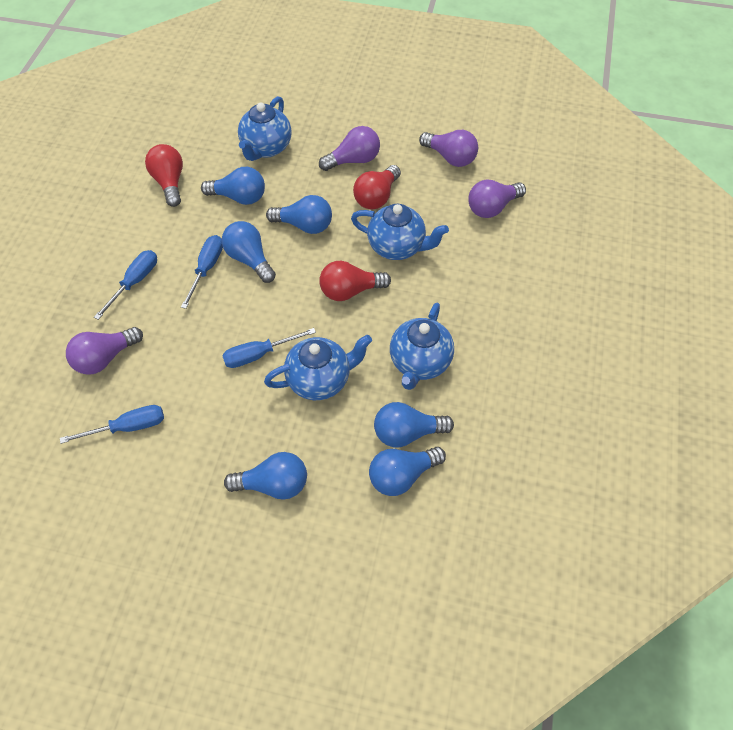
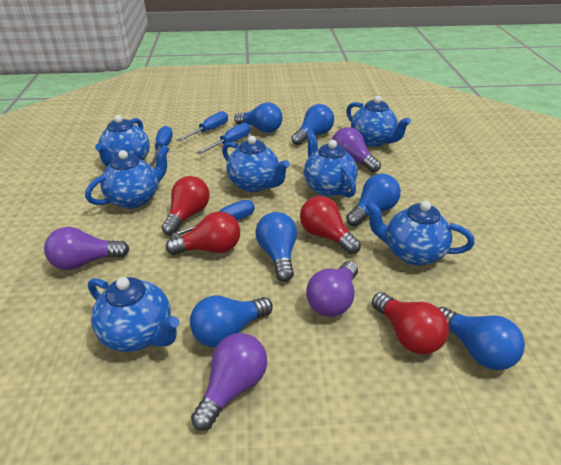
blue teapot: [238,96,292,161] [264,335,372,400] [351,204,449,260] [390,303,454,390] = 4 -> [85,145,169,209] [88,277,179,352] [95,115,150,167] [222,136,290,192] [304,131,357,198] [346,96,411,147] [365,201,475,266] = 7
red light bulb: [145,144,183,207] [319,261,391,301] [353,165,401,210] = 3 -> [161,176,210,235] [166,211,240,255] [300,196,361,254] [372,292,449,354] = 4

